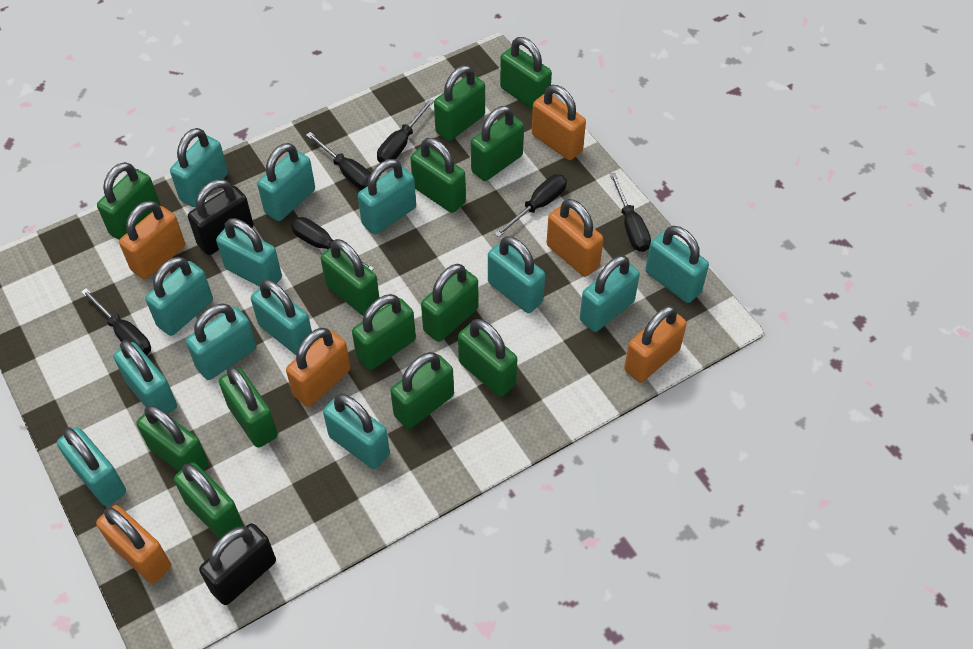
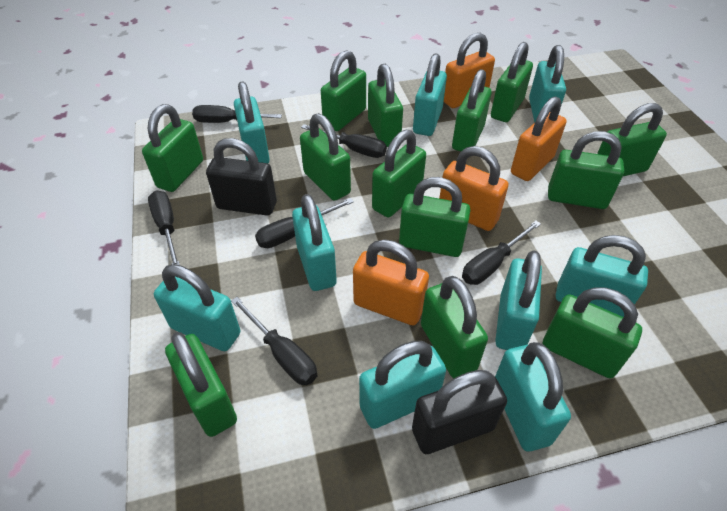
orange padlock: [96,505,171,583] [119,201,185,280] [286,328,351,407] [532,85,586,160] [547,199,604,277] [624,306,687,383] = 6 -> [353,239,429,326] [439,146,509,231] [444,33,495,108] [511,96,567,181] = 4
turquoise padlock: [57,427,126,506] [113,340,177,414] [145,257,213,336] [170,128,228,207] [186,304,256,380] [216,218,282,287] [251,279,312,355] [257,143,315,221] [323,394,390,469] [358,159,416,235] [488,236,545,313] [580,255,640,332] [645,226,709,303] = 13 -> [154,264,240,351] [234,82,270,164] [292,194,337,291] [359,341,446,429] [413,54,447,136] [495,250,542,350] [495,342,571,452] [529,45,566,123] [556,235,648,317] = 9

